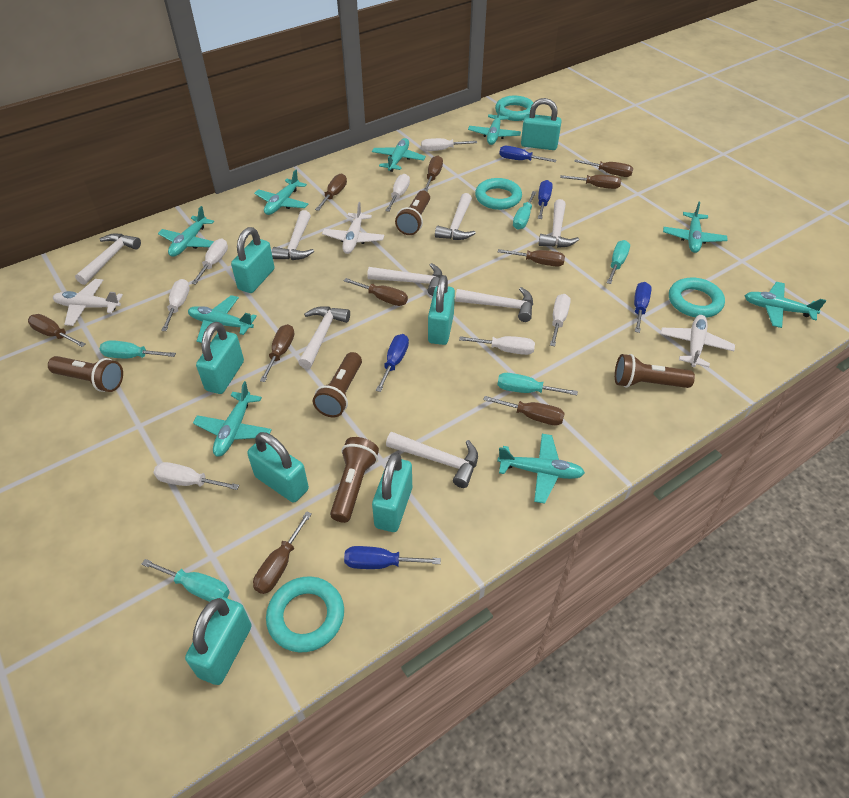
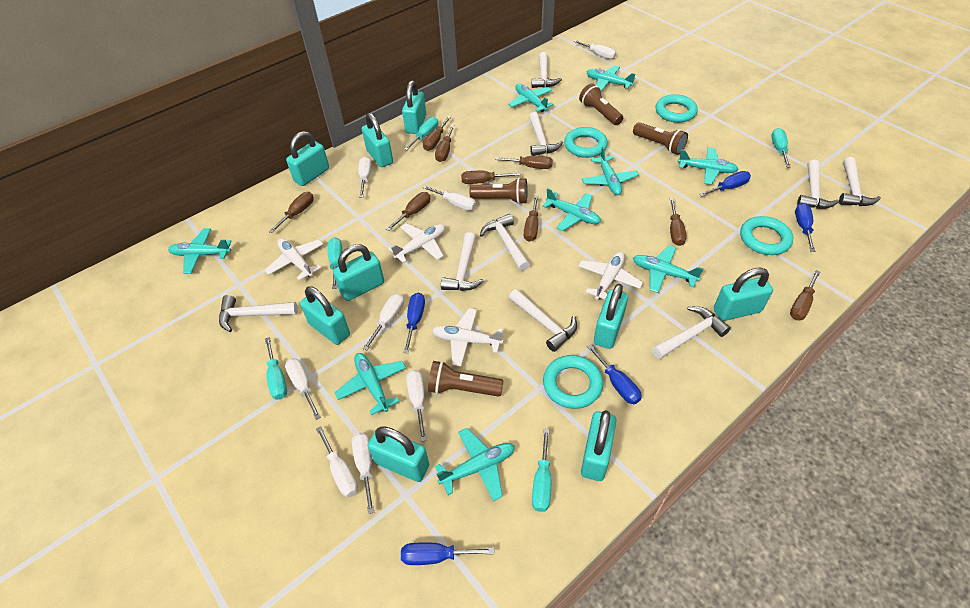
brown flashlight: [48,356,123,392] [313,352,362,417] [330,437,379,523] [395,190,430,235] [615,354,695,388] = 5 -> [428,361,504,397] [469,178,528,204] [579,83,623,125] [633,122,688,155] = 4
brown screwdriver: [28,314,86,347] [253,511,312,594] [260,324,294,382] [315,174,347,211] [344,278,408,306] [423,155,443,191] [483,396,565,425] [498,249,565,267] [560,175,621,189] [574,159,633,177] = 10 -> [269,192,314,233] [386,192,430,231] [423,116,451,151] [435,125,455,162] [461,171,520,184] [495,156,553,169] [524,195,539,242] [670,198,687,246] [790,270,820,320] = 9
turquoise padlock: [185,597,252,685] [196,322,244,394] [231,227,274,293] [247,432,309,503] [372,453,412,532] [428,275,455,345] [521,98,562,150] = 7 -> [286,131,329,186] [300,286,350,345] [333,244,384,301] [362,113,393,167] [368,426,429,482] [402,80,426,134] [581,410,616,481] [594,284,628,349] [714,268,773,321] = 9
white hammer: [75,233,141,285] [272,210,314,260] [298,306,350,369] [367,263,442,296] [386,432,478,488] [435,193,476,240] [455,287,533,322] [538,199,579,248] = 8 -> [219,295,298,332] [441,232,484,291] [480,214,530,271] [509,289,577,352] [529,112,563,156] [532,52,562,88] [652,306,731,359] [797,160,839,209] [839,157,881,206] = 9
white plane: [53,279,123,326] [322,202,384,254] [661,315,735,367] = 3 -> [265,238,323,281] [388,223,445,263] [432,308,503,367] [578,252,643,300] = 4
white screwdriver: [153,462,239,490] [161,279,190,331] [191,239,228,284] [385,174,410,212] [421,138,477,151] [459,336,535,355] [550,294,571,346] = 7 -> [285,358,321,420] [316,426,358,497] [352,432,374,514] [358,156,372,198] [363,293,404,350] [406,370,427,442] [423,185,476,211] [573,40,616,59] = 8

